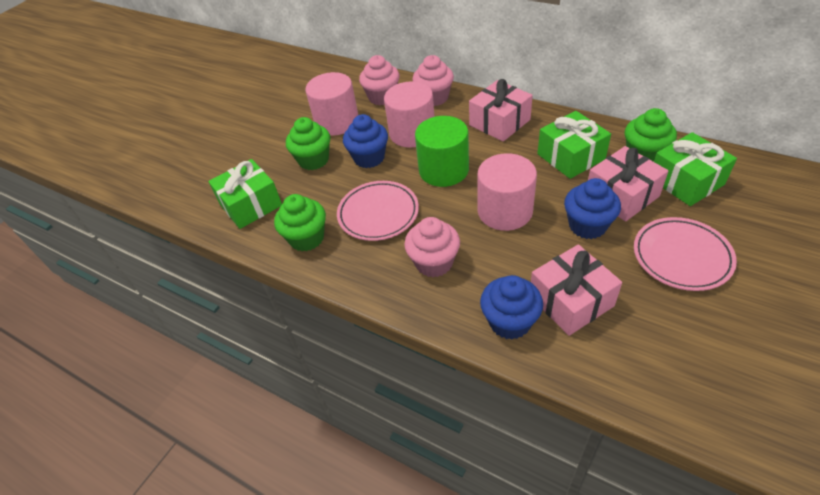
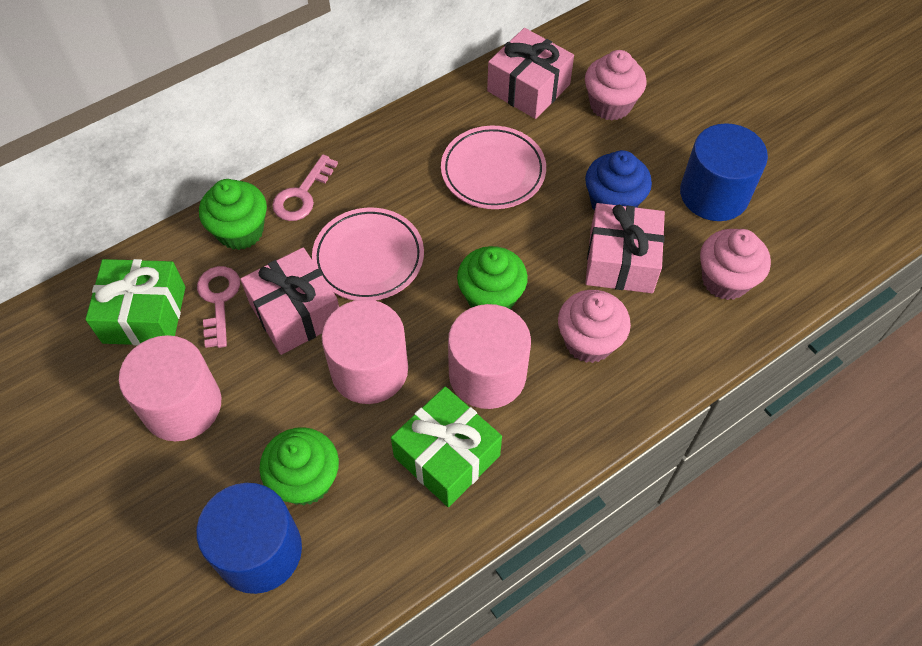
blue cupcake: [343,114,388,168] [480,275,543,340] [564,178,621,239] = 3 -> [585,150,652,211] = 1
blue cylinder: none = 0 -> [196,483,302,594] [680,123,768,221] = 2
green cylinder: [415,116,469,187] = 1 -> none = 0
green gift: [208,159,282,229] [537,111,611,179] [654,132,737,206] = 3 -> [85,259,186,346] [391,387,502,507] = 2
pink key: none = 0 -> [197,266,240,348] [272,154,338,221] = 2

